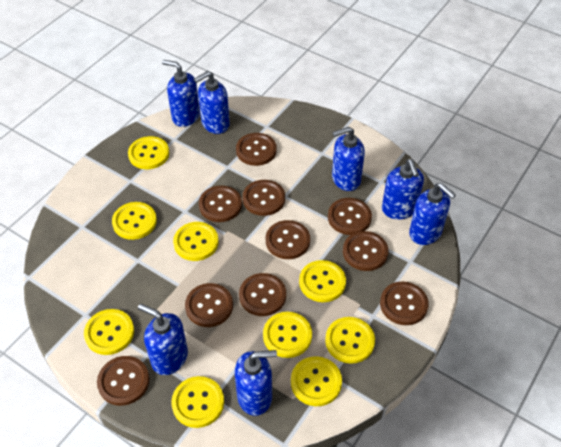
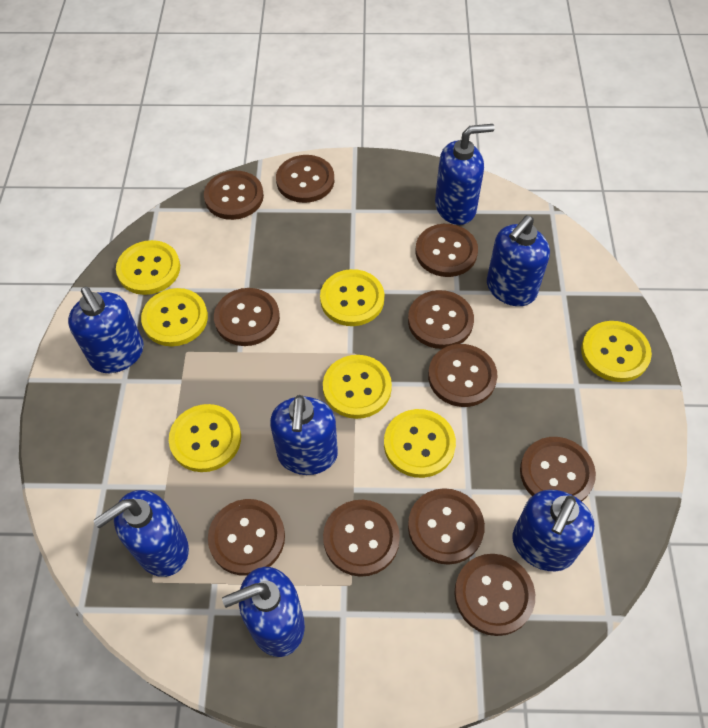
brown button: [97,356,150,406] [185,283,233,327] [199,186,242,222] [236,133,277,166] [239,273,286,316] [242,180,285,216] [266,220,310,259] [328,198,372,235] [343,231,389,271] [380,281,429,325] = 10 -> [204,171,264,220] [208,499,285,576] [214,288,280,346] [276,155,334,203] [323,500,400,577] [408,290,474,349] [408,488,485,565] [416,224,478,277] [428,344,497,407] [454,554,535,636] [520,437,596,502] = 11
yellow button: [84,309,134,355] [112,202,157,240] [128,136,169,169] [171,376,224,428] [173,222,219,261] [263,312,312,358] [291,356,342,406] [299,260,346,302] [325,317,375,364] = 9 -> [116,240,180,295] [141,288,208,346] [169,404,241,472] [320,269,384,326] [323,355,392,419] [384,409,456,478] [581,321,652,382] = 7

